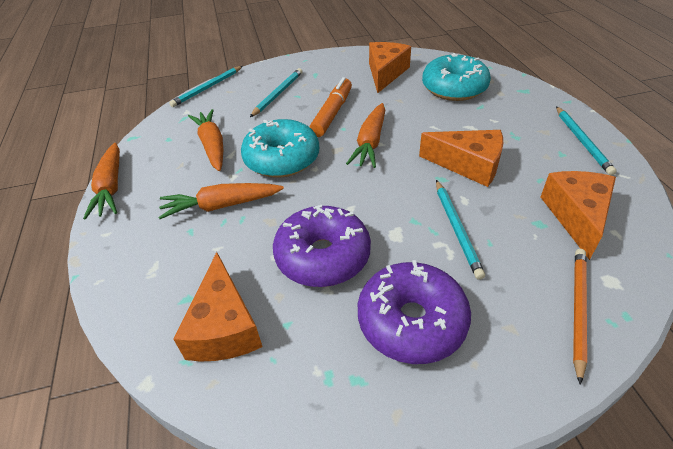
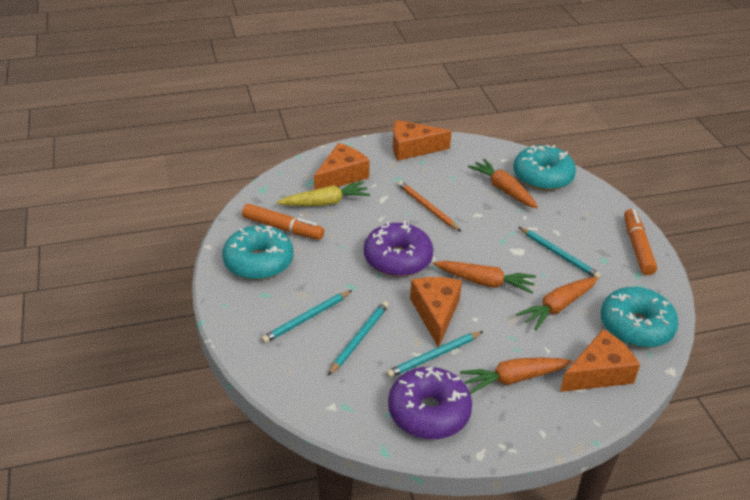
orange marker: [310,77,352,137] = 1 -> [242,204,324,240] [624,209,657,275] = 2
turquoise donut: [241,119,319,178] [422,53,491,101] = 2 -> [222,225,293,280] [513,145,576,191] [601,287,679,348] = 3
yellow carrot: none = 0 -> [277,181,370,206] = 1

